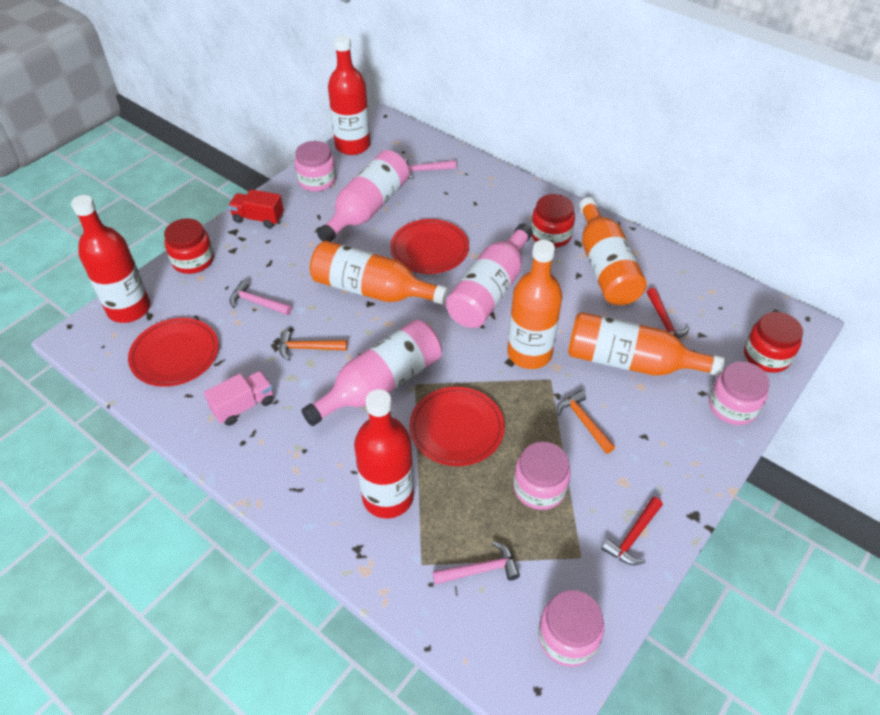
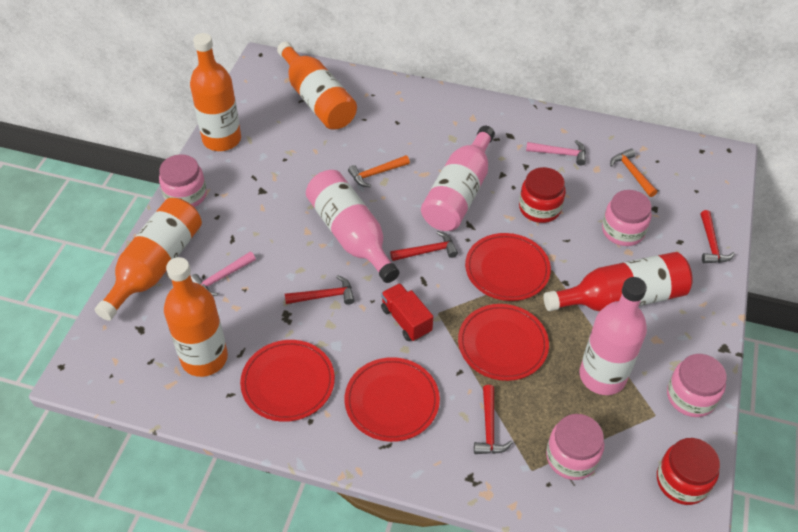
pink hammer: [229,280,292,315] [403,158,456,179] [433,541,520,585] = 3 -> [191,251,256,296] [526,140,586,166] = 2
pink truck: [204,371,274,426] = 1 -> none = 0
red bottle: [71,195,150,323] [328,35,370,155] [354,389,414,519] = 3 -> [544,252,693,311] = 1
red hammer: [601,497,663,565] [647,288,690,338] = 2 -> [285,275,355,305] [390,231,458,261] [474,385,513,454] [701,210,735,263] = 4
red jar: [164,218,214,274] [531,194,575,248] [744,312,803,373] = 3 -> [519,167,566,223] [657,438,720,505] = 2
red plate: [128,318,219,387] [390,219,469,274] [409,387,505,466] = 3 -> [240,340,335,422] [345,357,440,442] [458,304,549,381] [465,233,551,301] = 4

